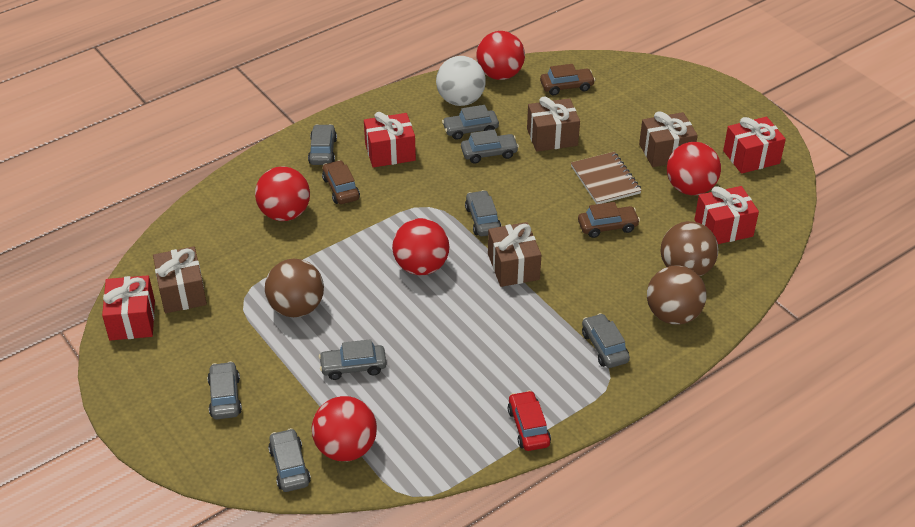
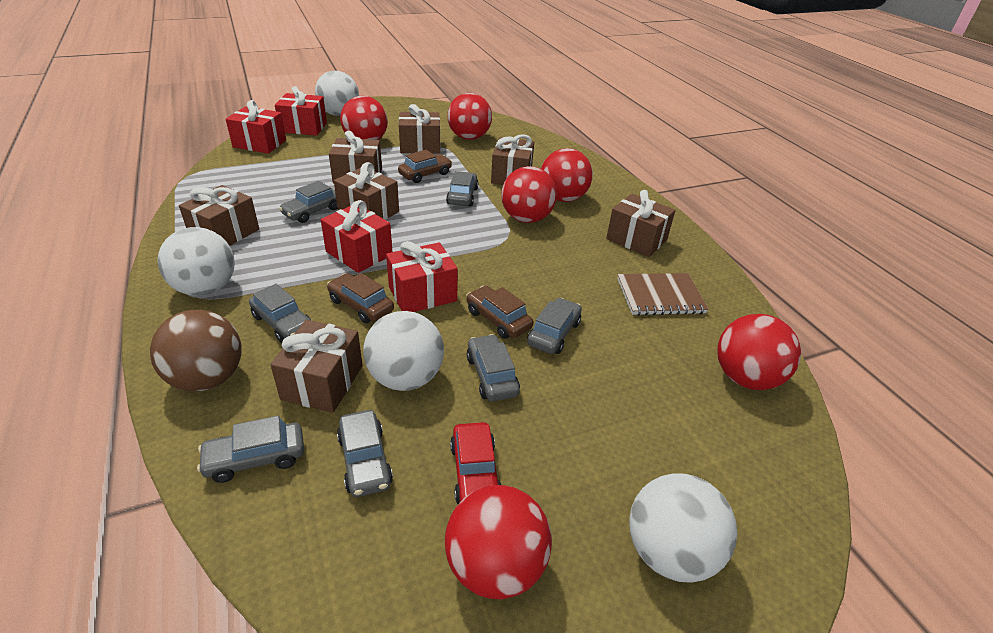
brown ball: [265,259,324,317] [647,266,707,325] [660,221,718,276] = 3 -> [150,310,241,391] = 1
brown gift: [153,247,207,313] [488,222,541,287] [527,97,580,152] [639,111,698,167] = 4 -> [179,185,259,246] [270,320,363,413] [329,130,382,184] [334,162,399,220] [399,104,440,153] [491,134,534,185] [606,190,675,257] = 7
grey car: [207,361,242,419] [268,428,311,492] [308,124,337,165] [319,339,386,380] [442,105,499,140] [461,130,519,163] [465,190,502,236] [582,313,630,368] = 8 -> [197,416,304,483] [249,284,312,343] [279,181,337,223] [337,410,393,497] [446,171,478,206] [467,334,520,401] [527,298,582,354] = 7
red ball: [255,166,310,221] [312,396,377,461] [392,218,449,275] [476,31,525,80] [667,142,721,195] = 5 -> [340,96,388,140] [445,485,552,599] [448,93,492,140] [501,166,557,223] [541,148,593,202] [717,314,801,390] = 6
white ball: [436,56,486,106] = 1 -> [157,227,235,296] [315,71,359,116] [363,311,444,391] [629,474,737,583] = 4

